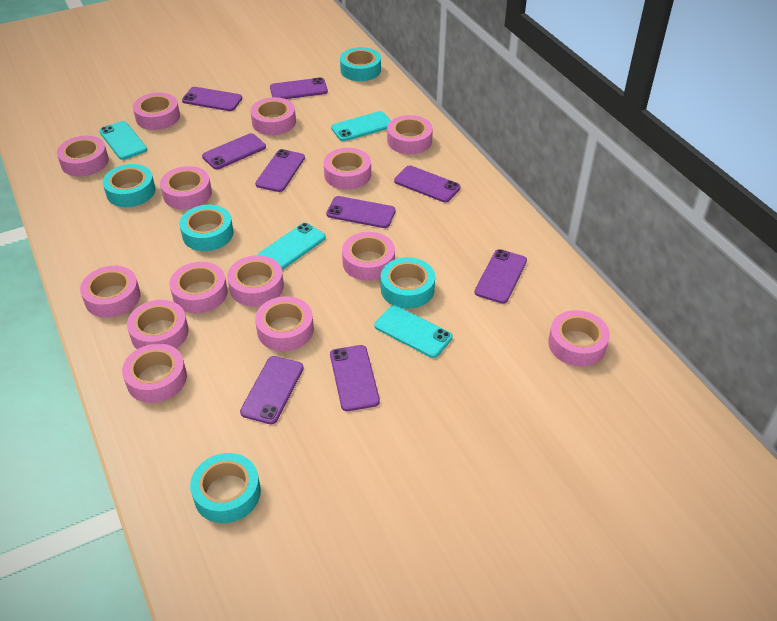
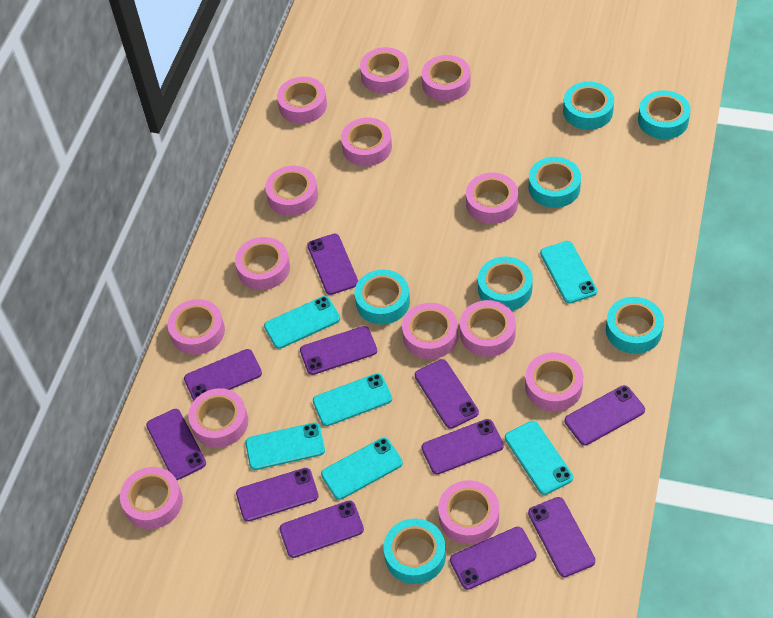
purple phone: [182,87,242,111] [202,133,266,169] [240,356,303,424] [255,149,305,192] [270,77,328,99] [326,196,396,228] [330,345,380,411] [394,165,460,202] [474,249,527,304] = 9 -> [146,409,206,480] [184,349,262,401] [236,468,319,522] [280,500,364,558] [300,326,377,375] [307,234,358,295] [415,359,479,429] [422,419,504,475] [450,527,536,590] [528,497,596,577] [565,385,645,445] = 11
turquoise phone: [99,121,147,160] [258,223,326,270] [331,111,391,141] [375,305,452,358] = 4 -> [245,422,325,470] [264,296,340,349] [313,373,392,426] [321,437,403,500] [505,421,573,495] [540,241,597,304] = 6
turquoise tape: [103,164,155,207] [179,205,234,251] [190,453,261,523] [340,47,381,81] [381,257,435,309] = 5 -> [355,270,410,325] [383,518,446,584] [478,257,533,311] [529,157,581,208] [563,82,614,130] [606,297,664,354] [638,90,691,139] = 7

